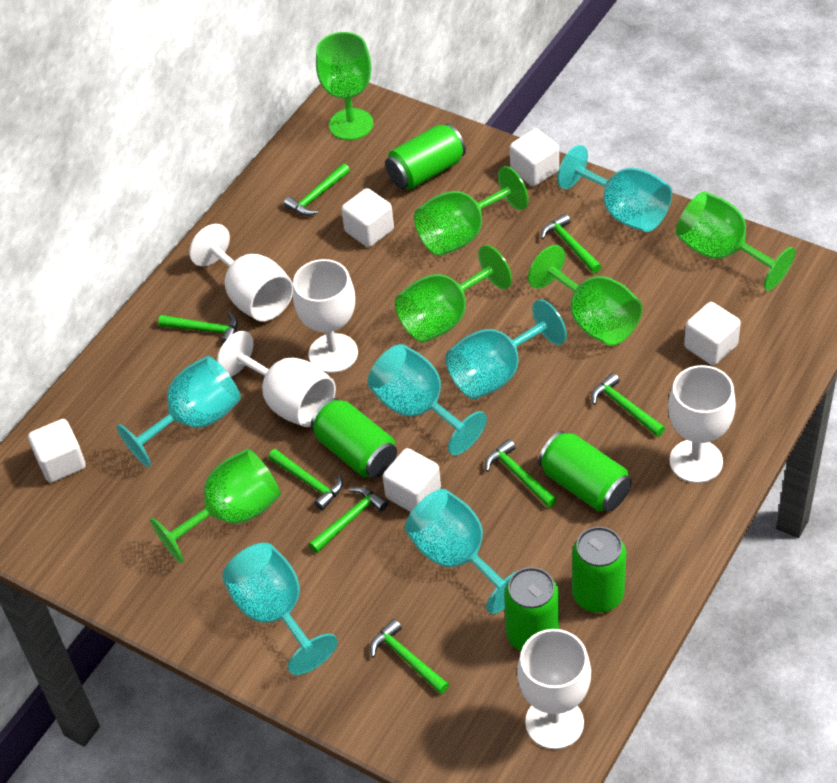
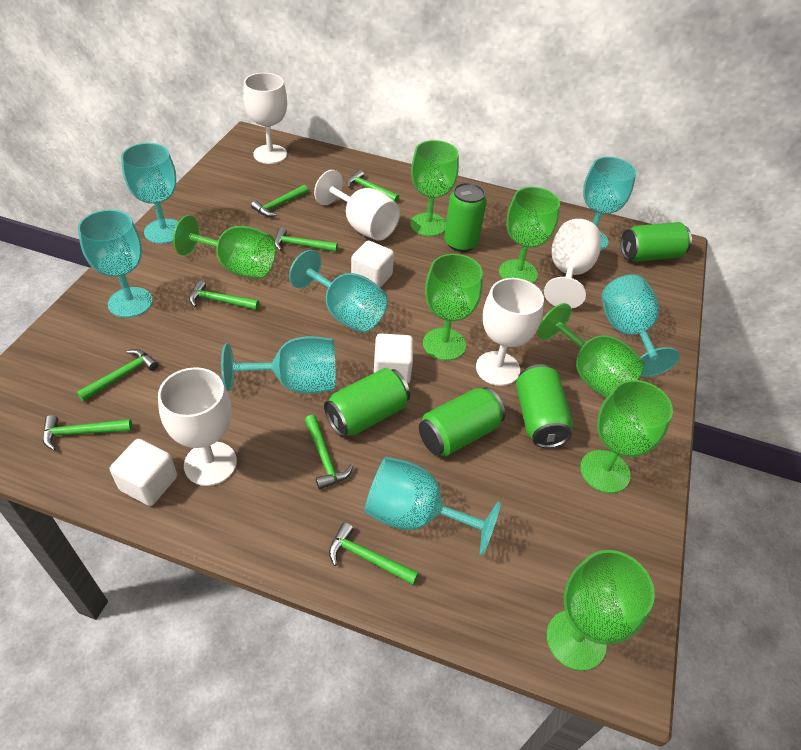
green goblet: [150,449,281,563] [316,32,373,140] [395,245,512,343] [414,166,529,256] [528,245,643,346] [676,191,796,291] = 6 -> [173,215,276,279] [410,140,459,236] [423,254,483,361] [499,187,560,283] [537,303,645,398] [547,550,655,671] [580,380,673,493] = 7
turquoise goblet: [117,356,241,467] [222,543,338,675] [368,344,487,455] [405,489,519,614] [445,299,567,399] [557,145,672,232] = 6 -> [78,210,153,318] [121,143,178,244] [221,336,336,394] [289,250,388,333] [364,457,501,556] [583,157,636,251] [601,274,680,377] = 7
white cube: [28,419,86,483] [341,188,394,247] [383,448,441,512] [510,129,559,187] [684,302,741,365] = 5 -> [110,439,177,506] [351,241,394,288] [374,334,413,384] = 3

